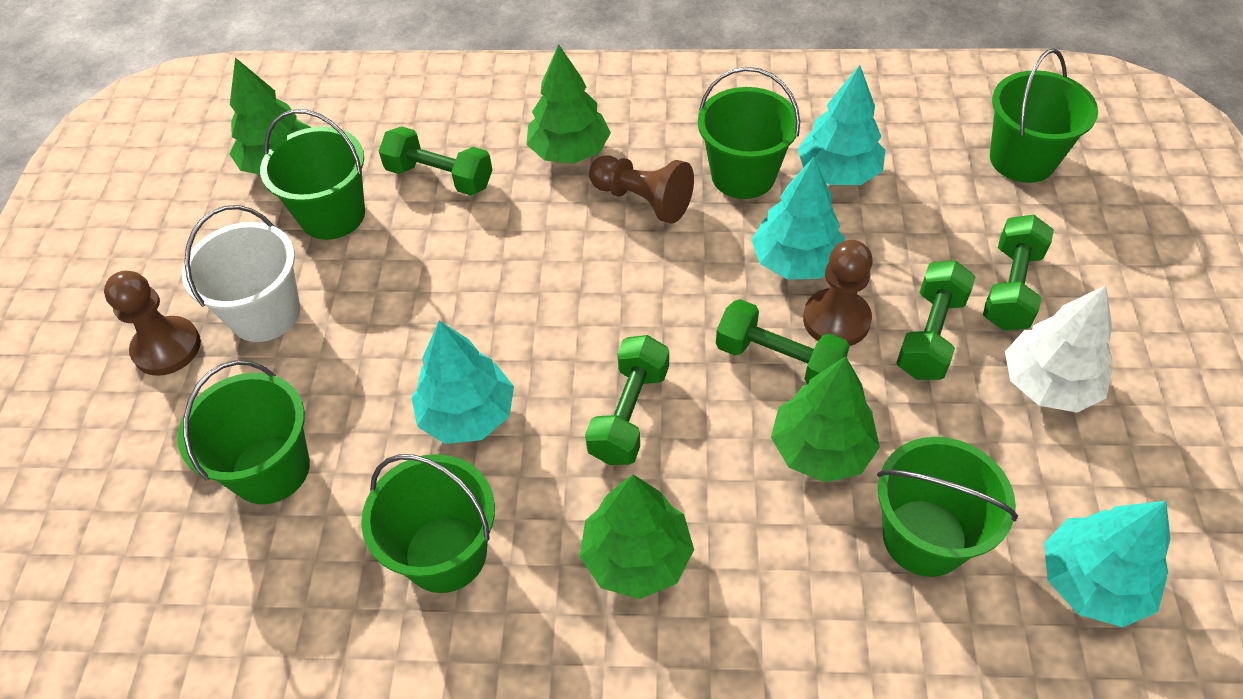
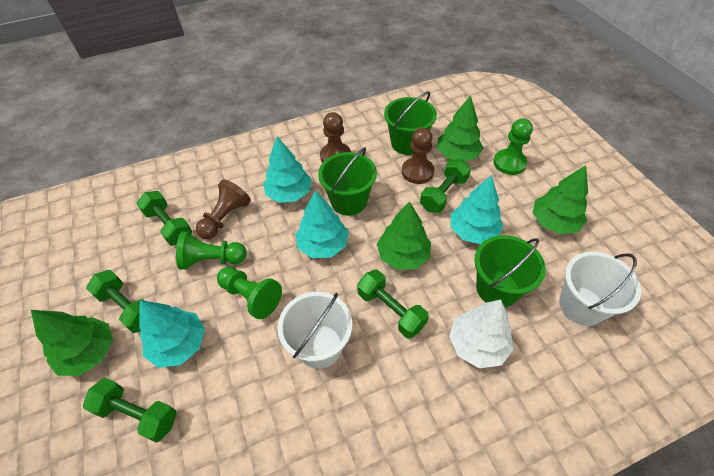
green bucket: [177,360,310,504] [260,109,365,240] [361,454,495,593] [698,67,800,199] [877,437,1018,577] [990,48,1098,183] = 6 -> [318,147,377,216] [384,91,437,155] [475,235,546,307] = 3
green pawn: none = 0 -> [176,231,247,270] [217,267,282,319] [493,118,533,175] = 3
white bucket: [182,205,300,342] = 1 -> [278,292,352,369] [559,252,641,326] = 2

